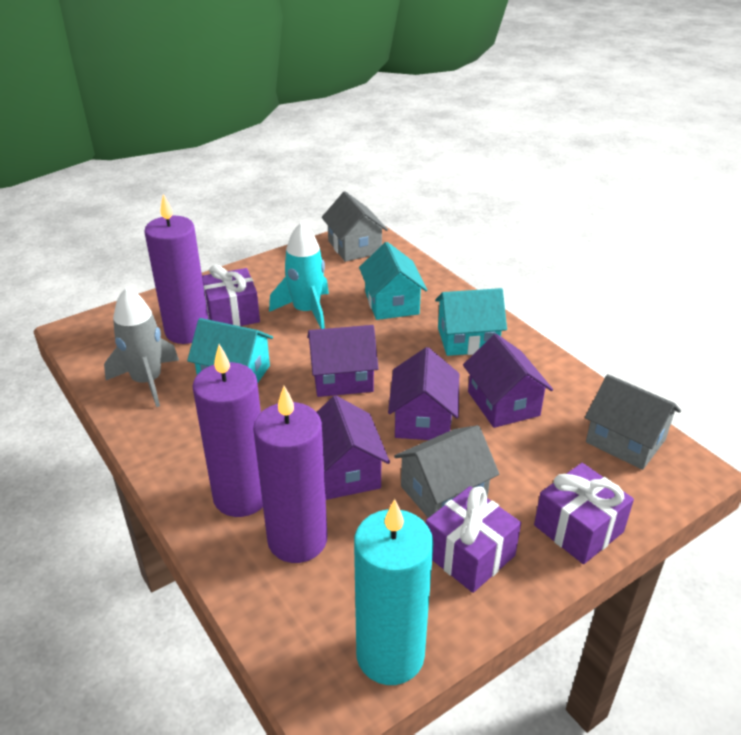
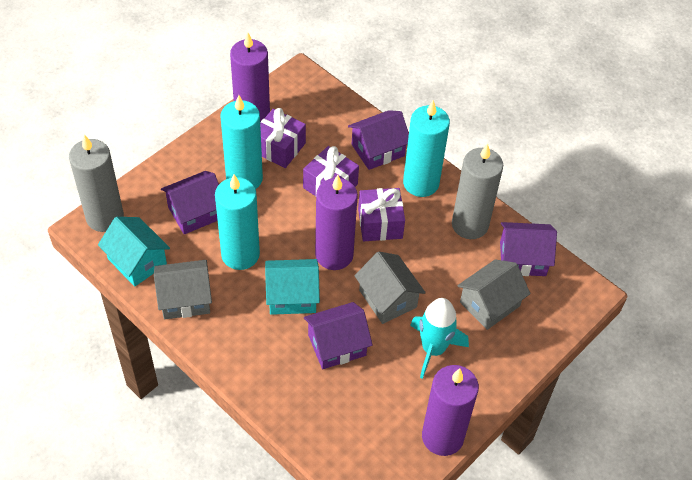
grey candle: none = 0 -> [69,134,124,232] [452,143,503,239] = 2
grey rocket: [104,287,179,407] = 1 -> none = 0
turquoise candle: [354,499,433,685] = 1 -> [215,174,260,270] [221,95,263,189] [403,100,450,197] = 3
turquoise house: [187,318,273,383] [359,242,427,320] [435,288,507,356] = 3 -> [98,217,170,287] [265,259,320,315] = 2

